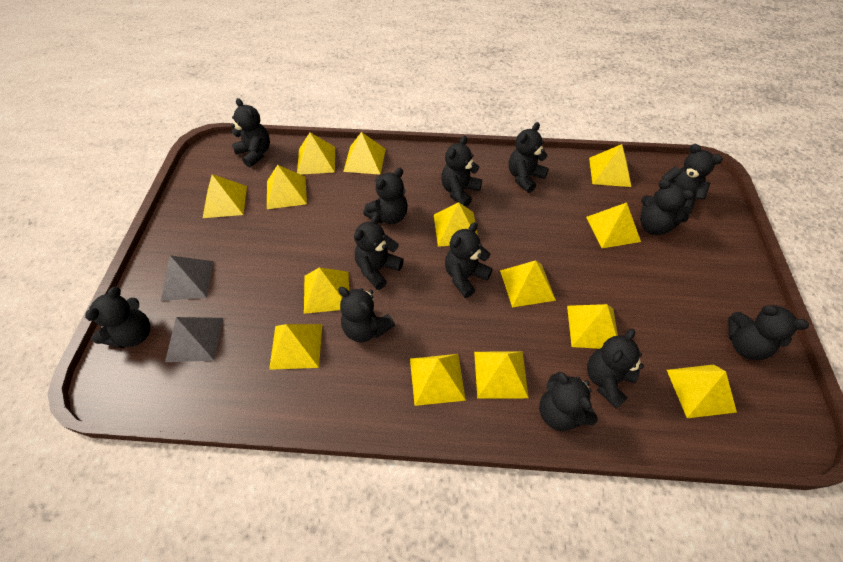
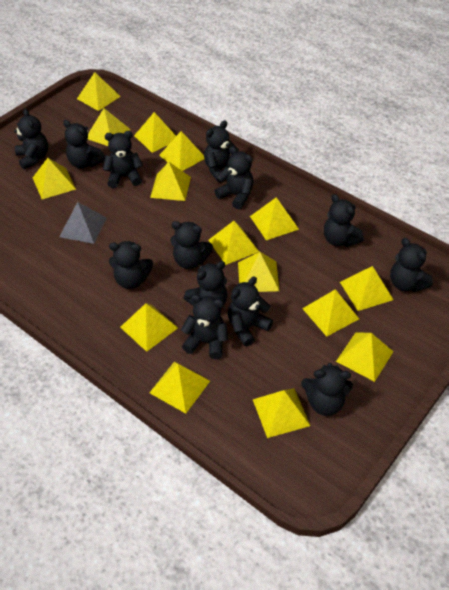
grey pyramid: [161,255,214,301] [165,317,223,362] = 2 -> [59,202,107,244] = 1
yellow pyramid: [203,174,247,218] [267,165,307,209] [269,324,322,370] [297,133,335,174] [304,267,349,314] [343,132,386,175] [410,354,466,406] [434,202,478,247] [474,352,529,398] [500,260,556,307] [567,304,618,349] [586,202,641,248] [589,144,631,187] [667,365,737,418] = 14 -> [33,158,76,199] [77,72,121,111] [88,108,130,146] [120,303,178,352] [134,112,176,153] [150,162,191,201] [150,362,210,414] [159,131,204,171] [209,221,259,265] [238,252,279,292] [250,197,299,240] [253,388,310,438] [302,289,359,337] [336,333,393,382] [340,266,393,311] = 15

